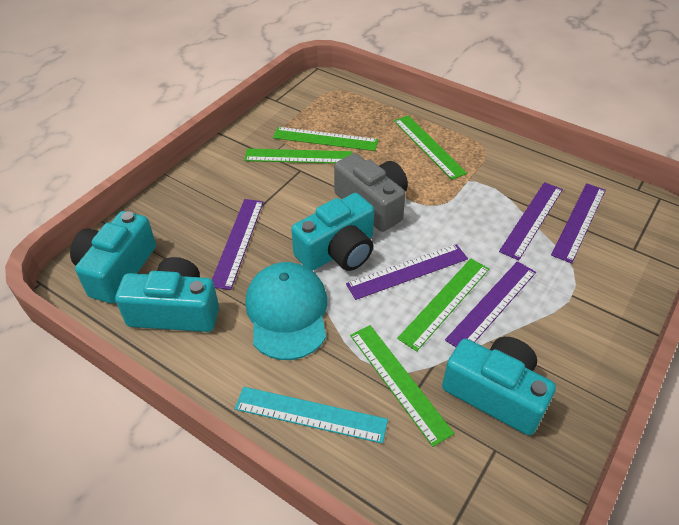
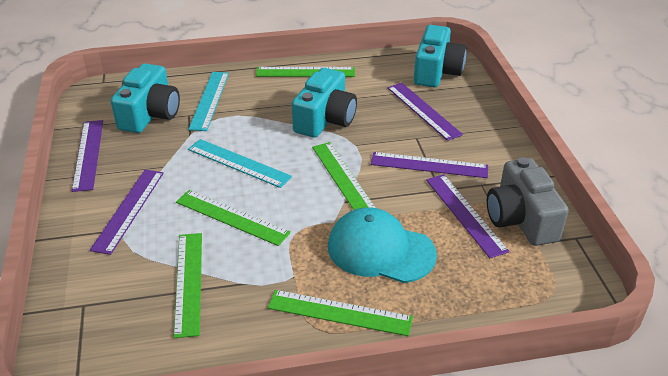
turquoise camera: [70,211,156,304] [115,257,219,332] [291,193,374,271] [442,337,556,435] = 4 -> [111,63,180,133] [292,68,357,138] [414,25,466,87] = 3
turquoise ruler: [235,387,388,444] = 1 -> [188,72,229,131] [188,139,292,188] = 2

